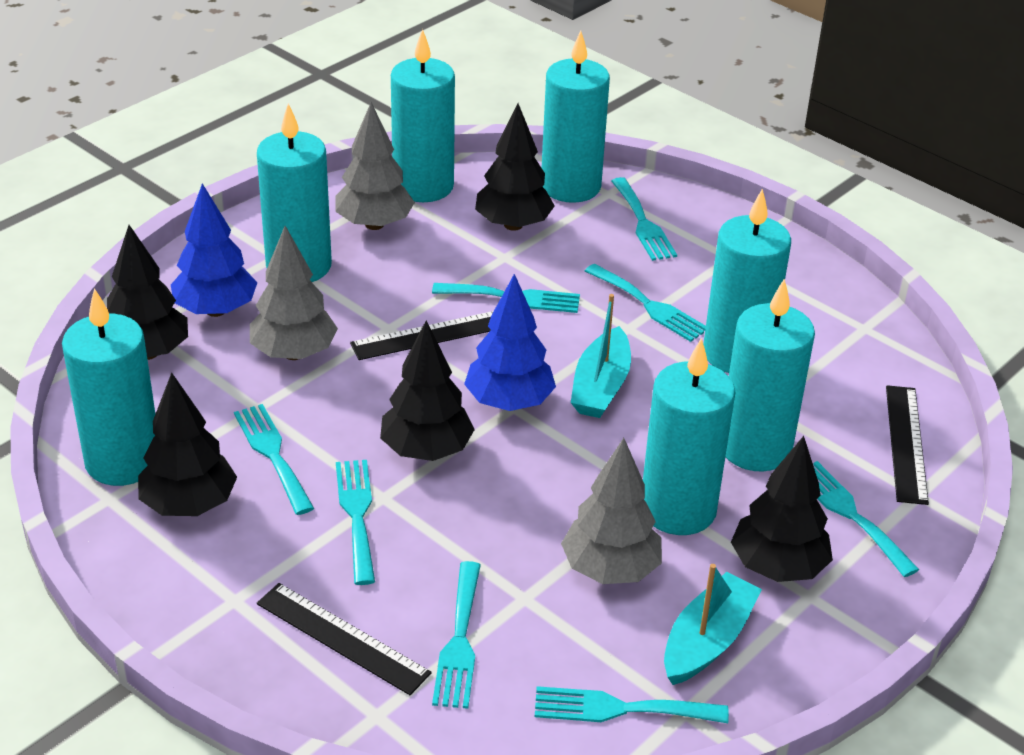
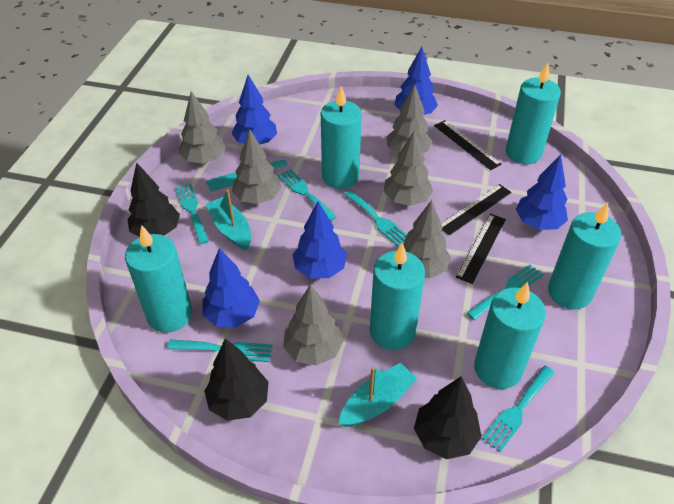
black tree: [107,225,188,360] [138,373,237,516] [380,321,475,461] [475,104,555,231] [731,436,833,582] = 5 -> [127,163,180,237] [204,338,268,421] [414,377,482,459] = 3
blue tree: [171,183,258,317] [464,274,556,411] = 2 -> [202,248,260,327] [231,75,277,144] [293,201,347,278] [394,47,438,115] [515,154,568,230] = 5
grey tree: [250,226,338,360] [335,102,415,230] [561,438,662,584] = 3 -> [179,91,226,163] [232,129,282,204] [283,284,344,366] [384,131,433,206] [386,84,432,154] [397,200,451,278] = 6
turquoise candle: [62,288,155,486] [257,103,332,282] [391,29,455,202] [542,31,610,203] [643,338,736,535] [703,189,791,373] [725,279,815,471] = 7 -> [125,225,192,333] [321,86,362,189] [370,243,425,350] [474,282,546,389] [506,63,561,164] [548,202,621,309] = 6
turquoise fork: [234,404,314,515] [336,460,375,585] [432,283,580,313] [432,561,481,709] [535,686,729,723] [585,264,706,342] [611,177,677,261] [813,461,919,577] = 8 -> [167,340,273,362] [175,183,209,244] [206,159,288,192] [278,169,336,221] [344,190,407,246] [467,264,544,320] [482,366,555,452] = 7

